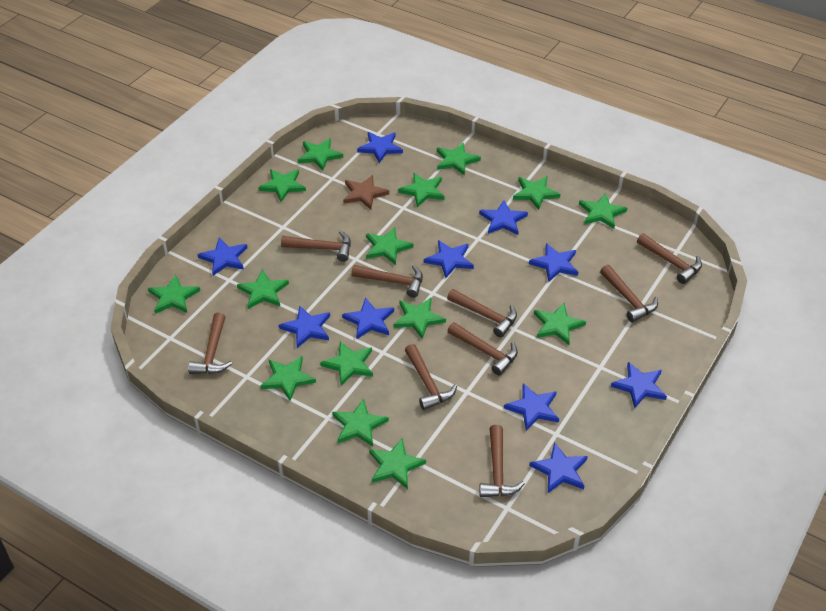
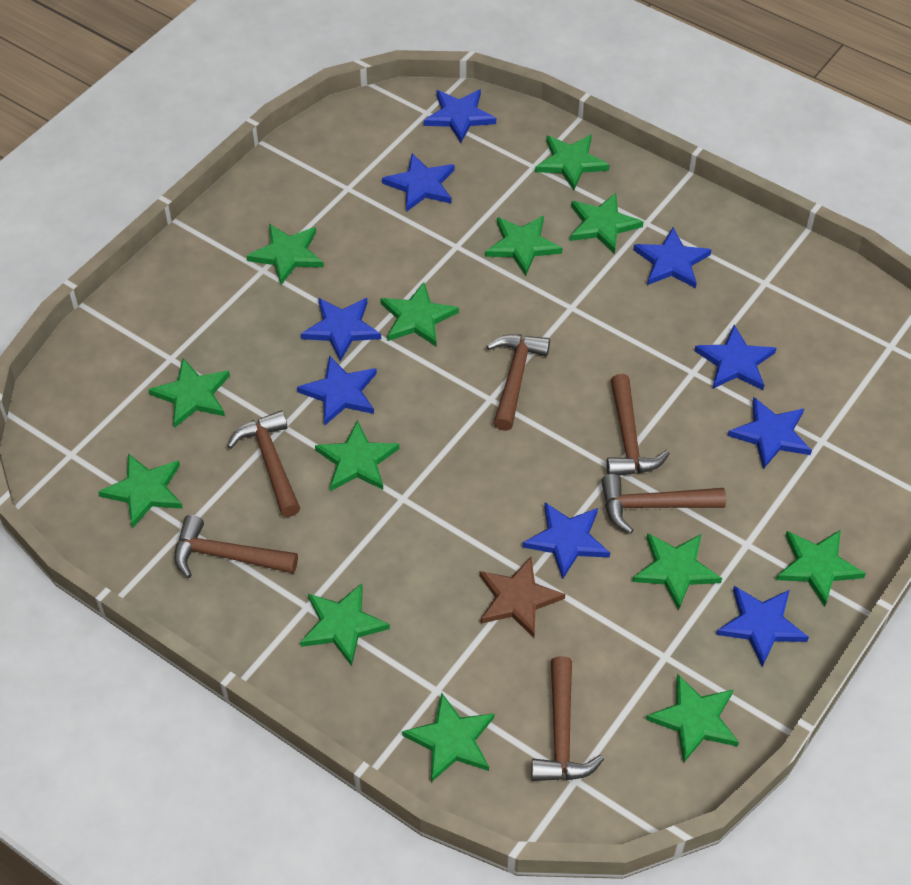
blue star: [198,238,247,276] [279,306,330,348] [342,297,394,340] [357,132,403,163] [424,240,474,278] [479,200,528,235] [504,383,559,431] [529,243,578,282] [529,442,588,493] [611,362,667,408] = 10 -> [297,355,377,425] [301,298,381,362] [382,153,454,212] [424,89,496,143] [522,502,610,579] [633,227,711,288] [695,325,776,390] [716,586,809,667] [728,397,812,469] = 9
brown hammer: [188,313,232,374] [281,231,351,262] [351,265,423,298] [405,344,457,410] [447,289,517,338] [448,322,518,376] [479,425,525,497] [600,265,658,322] [637,233,702,284] = 9 -> [174,515,298,578] [227,410,300,517] [487,334,550,431] [531,656,604,781] [601,474,726,534] [606,374,670,476] = 6
green star: [148,275,200,314] [237,270,289,309] [258,169,306,202] [260,356,316,401] [298,138,343,171] [320,341,373,386] [332,399,389,447] [366,227,413,265] [369,438,426,489] [393,298,446,339] [398,173,445,207] [437,142,481,176] [513,176,560,210] [534,303,586,345] [579,193,627,229] = 15 -> [98,454,183,528] [148,358,230,428] [247,224,324,285] [300,583,390,666] [315,420,399,491] [380,282,459,347] [402,692,494,782] [485,216,562,276] [535,135,609,190] [570,193,643,254] [632,533,722,610] [646,674,739,763] [776,530,866,607] = 13

